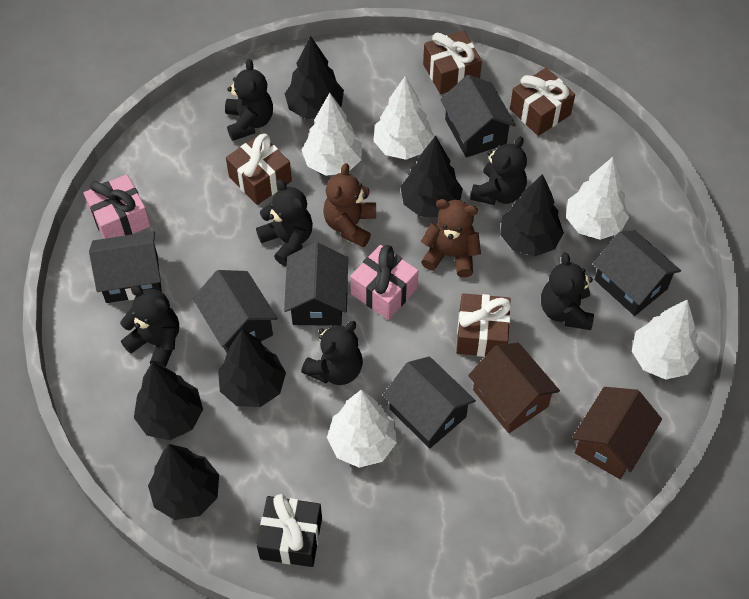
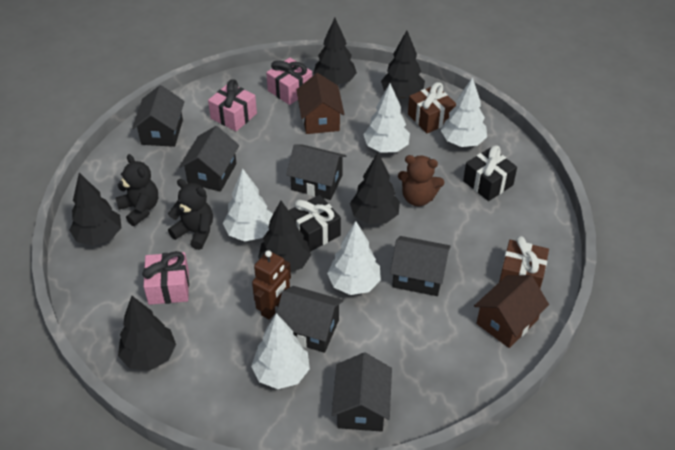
black gift: [257,494,322,567] = 1 -> [289,195,341,252] [463,145,517,201] = 2
black teddy bear: [120,286,179,367] [225,59,273,141] [256,179,313,266] [301,321,363,385] [470,136,527,205] [541,253,594,330] = 6 -> [116,154,158,226] [168,179,213,250] = 2
brown gift: [226,134,292,205] [423,31,482,94] [456,293,511,357] [510,68,575,136] = 4 -> [408,82,456,133] [499,236,549,288] = 2
brown robot: none = 0 -> [252,250,291,320] = 1
brown teddy bear: [323,163,376,247] [421,199,481,277] = 2 -> [398,155,444,206] = 1
pink gift: [84,174,150,239] [350,245,418,320] = 2 -> [142,251,189,305] [208,79,257,131] [266,58,312,105] = 3

